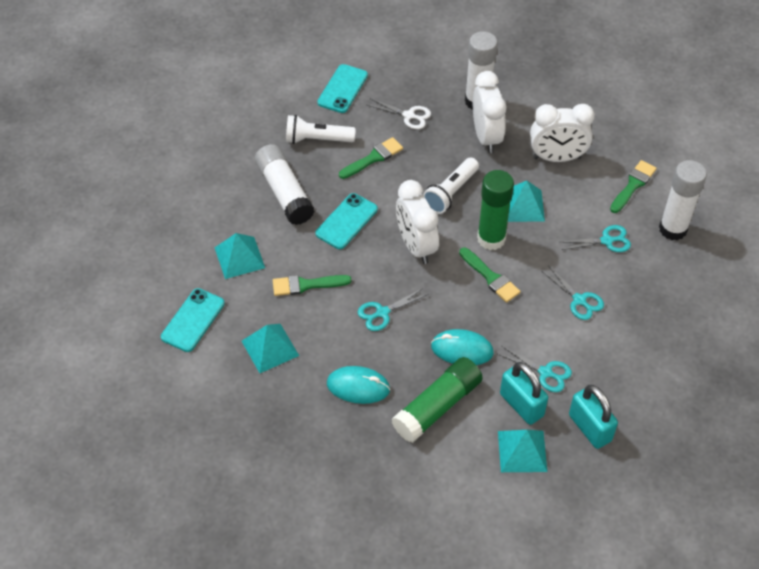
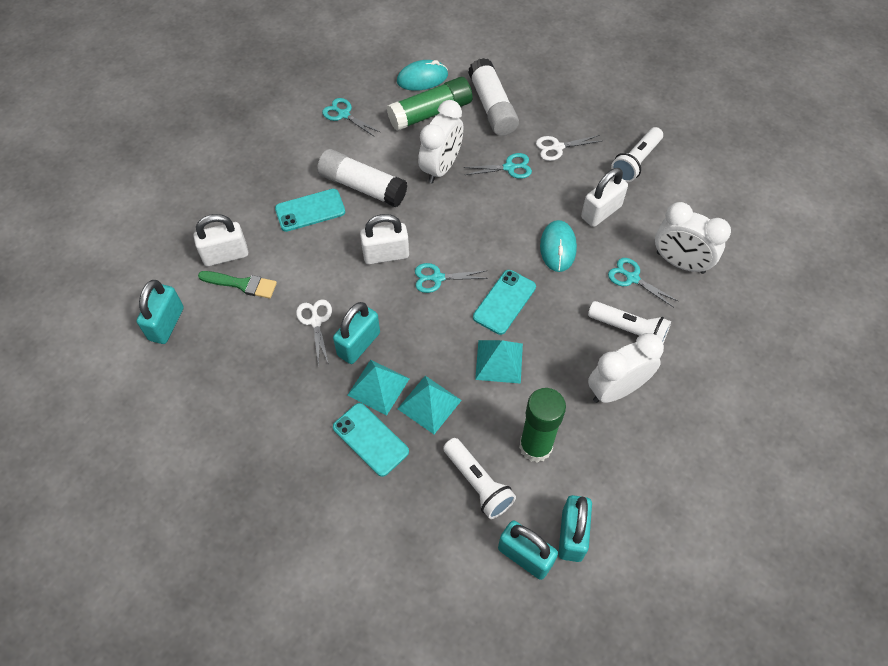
green brush: [273,275,351,296] [339,137,403,179] [459,247,521,303] [610,160,657,213] = 4 -> [198,271,277,299] = 1
turquoise padlock: [500,362,548,425] [569,385,618,449] = 2 -> [137,280,184,344] [333,302,380,364] [498,521,558,580] [558,495,592,562] = 4
turquoise pyramid: [215,233,265,279] [242,324,299,373] [498,430,547,472] [508,181,545,222] = 4 -> [347,360,409,415] [397,376,462,434] [475,340,523,384] = 3
white flashlight: [286,115,356,144] [423,158,479,214] = 2 -> [443,438,516,519] [588,301,671,343] [611,127,663,182] = 3
white glue stick: [255,144,315,225] [465,31,498,110] [659,160,707,241] = 3 -> [317,149,408,208] [468,58,519,136] = 2
white padlock: none = 0 -> [194,214,248,266] [360,214,409,264] [581,168,628,227] = 3
white scissors: [367,99,431,129] = 1 -> [296,299,332,367] [536,135,602,161] = 2

